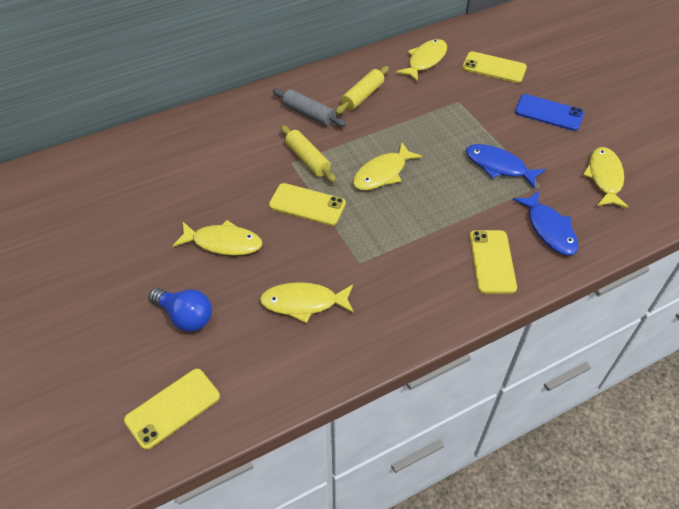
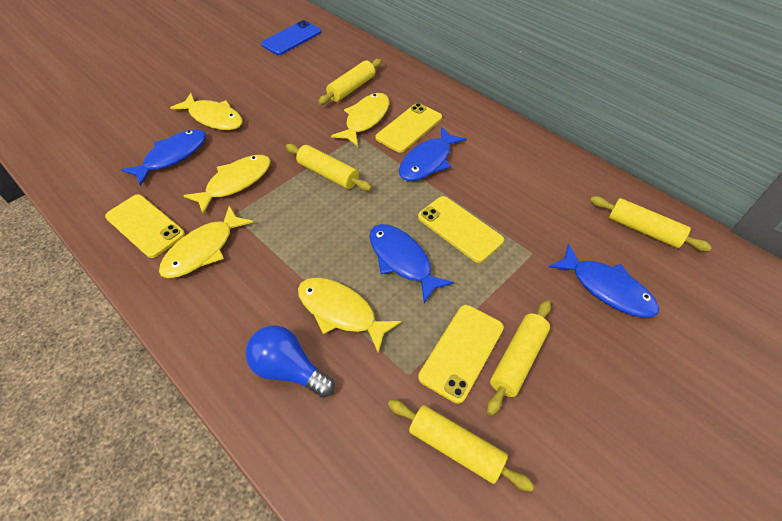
blue fish: [466,144,546,189] [512,190,579,255] = 2 -> [121,129,206,186] [369,224,454,303] [399,127,467,181] [549,244,659,318] = 4
grey rolling pin: [273,89,346,127] = 1 -> none = 0
yellow rolling pin: [281,125,336,183] [335,66,389,114] = 2 -> [286,144,372,191] [318,59,382,105] [388,400,534,492] [487,300,551,416] [590,196,712,251] = 5

